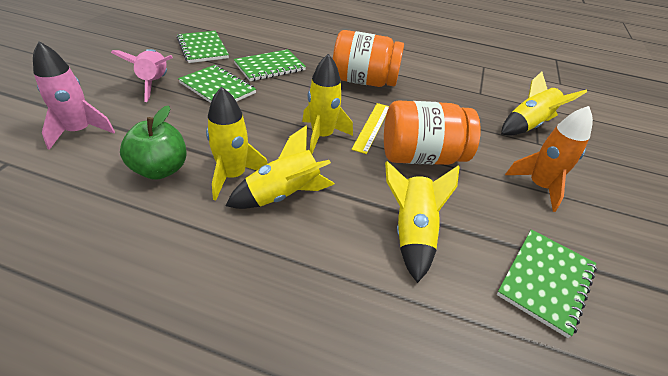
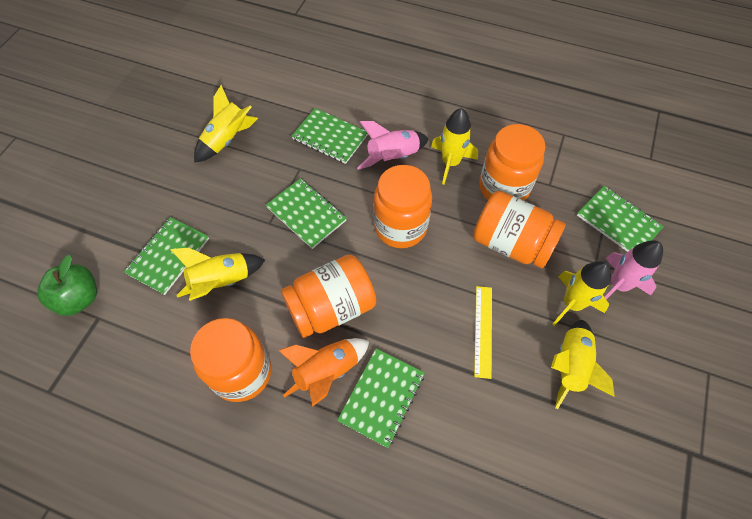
green notebook: [177,31,229,63] [178,65,256,103] [234,49,306,81] [497,229,597,338] = 4 -> [124,217,209,295] [266,178,347,249] [292,108,368,164] [337,348,425,448] [577,186,664,252] = 5
orange jar: [333,30,404,87] [384,100,481,165] = 2 -> [190,318,271,402] [281,254,376,338] [374,165,432,248] [473,191,565,268] [479,124,546,201] = 5

